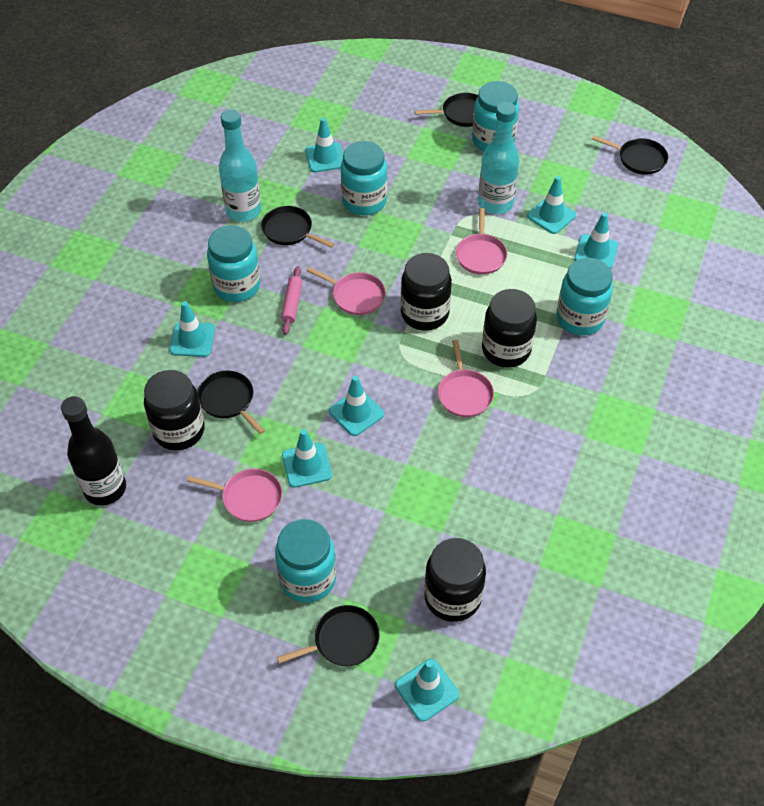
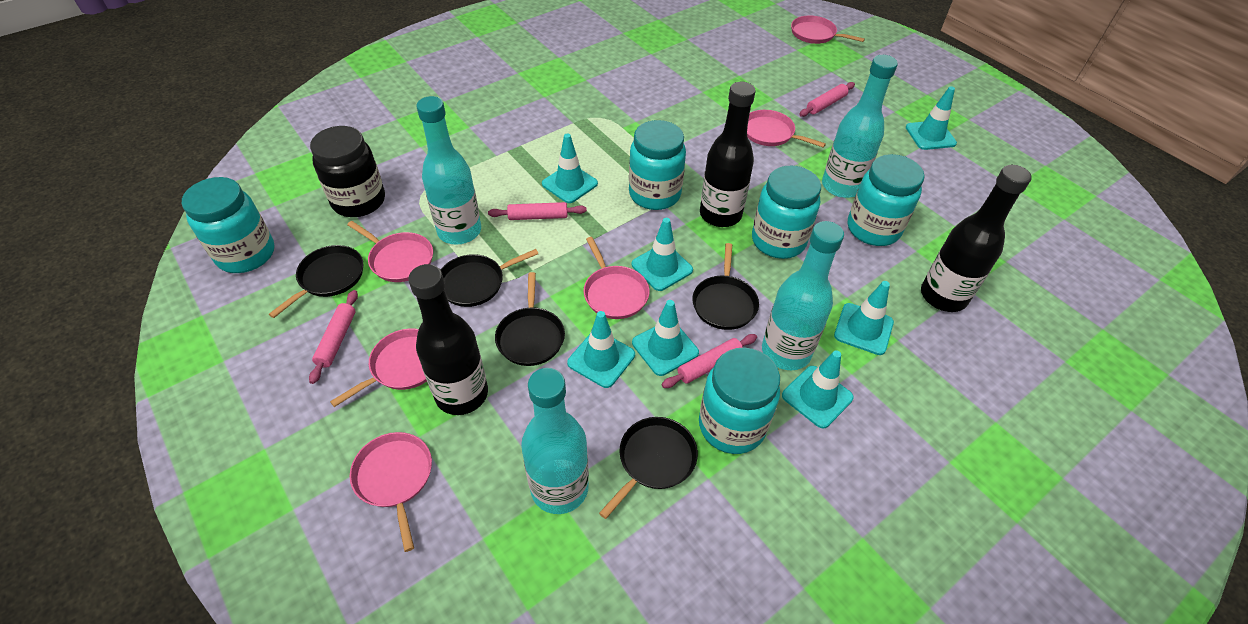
black bottle: [61,396,126,505] = 1 -> [408,264,488,415] [700,82,756,227] [921,165,1032,312] = 3
black jar: [144,370,205,451] [401,253,452,331] [424,538,486,622] [482,289,537,368] = 4 -> [310,126,385,217] = 1
pink pan: [187,469,282,522] [307,267,386,315] [438,340,494,417] [456,208,507,275] = 4 -> [330,328,427,407] [347,221,433,282] [350,432,432,552] [584,237,650,319] [747,110,826,148] [791,15,865,44] = 6
pink rolling pin: [281,266,302,335] = 1 -> [309,290,358,384] [488,202,587,220] [662,334,757,388] [799,82,855,117] = 4
turquoise bottle: [219,109,261,222] [478,102,519,214] = 2 -> [416,96,481,245] [521,368,589,514] [762,221,844,370] [822,55,898,198] = 4

